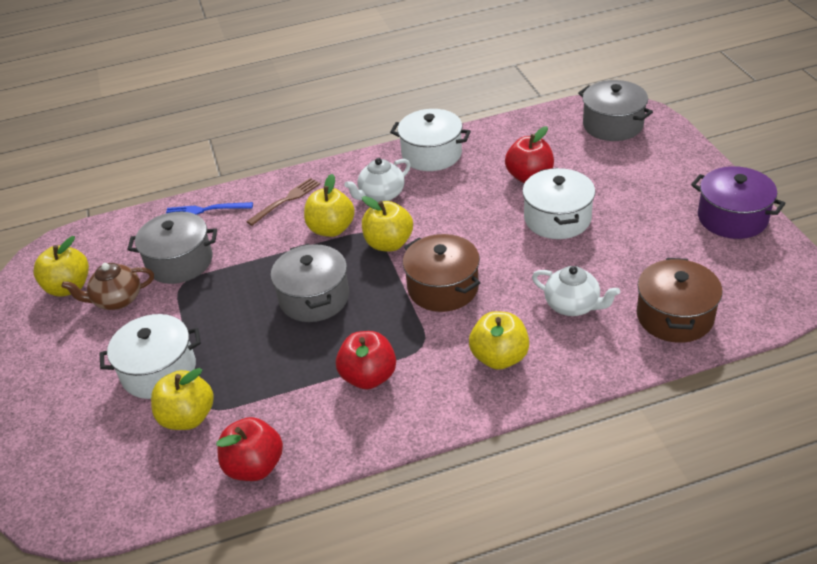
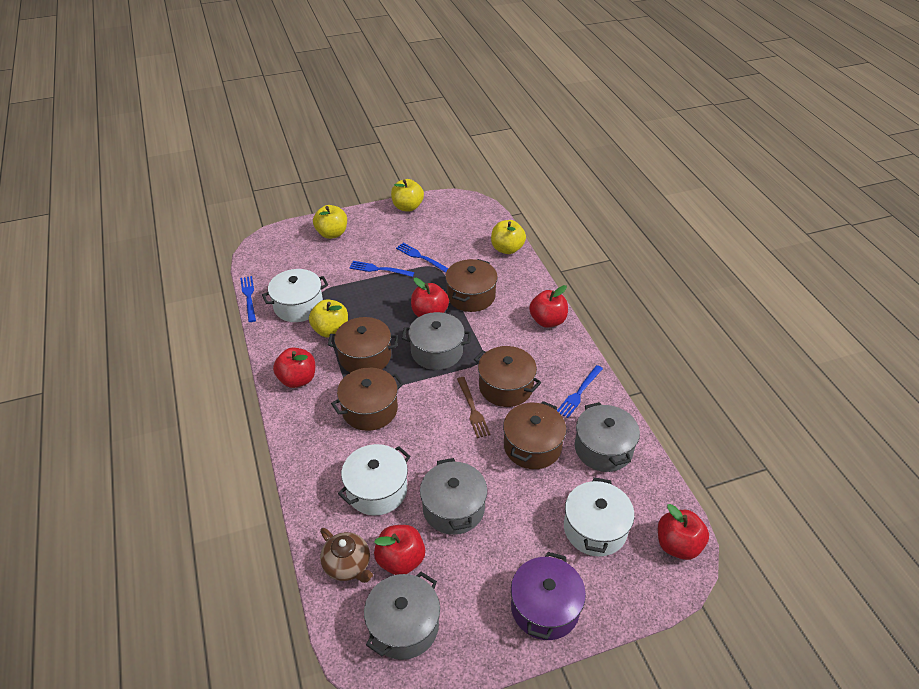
blue fork: [166,202,253,215] = 1 -> [240,276,256,322] [350,261,414,277] [396,243,448,273] [557,365,603,418] = 4
brown pot: [403,234,480,312] [637,258,722,343] = 2 -> [328,317,398,373] [331,367,404,431] [445,259,498,312] [474,346,541,407] [503,401,567,469] = 5
grey pot: [127,212,217,284] [271,243,349,322] [578,80,653,141] = 3 -> [364,572,440,660] [402,312,471,370] [420,458,487,535] [575,402,640,472] = 4
red apple: [216,417,283,481] [336,331,396,389] [505,126,554,183] = 3 -> [273,348,315,388] [374,525,425,575] [411,278,449,317] [529,285,568,328] [658,504,709,560] = 5
white teapot: [344,158,411,202] [532,266,620,316] = 2 -> none = 0
yellow apple: [33,236,89,296] [151,368,214,430] [304,174,355,237] [362,196,413,251] [469,311,529,370] = 5 -> [309,299,348,338] [313,205,347,239] [391,179,424,212] [491,220,526,254] = 4

